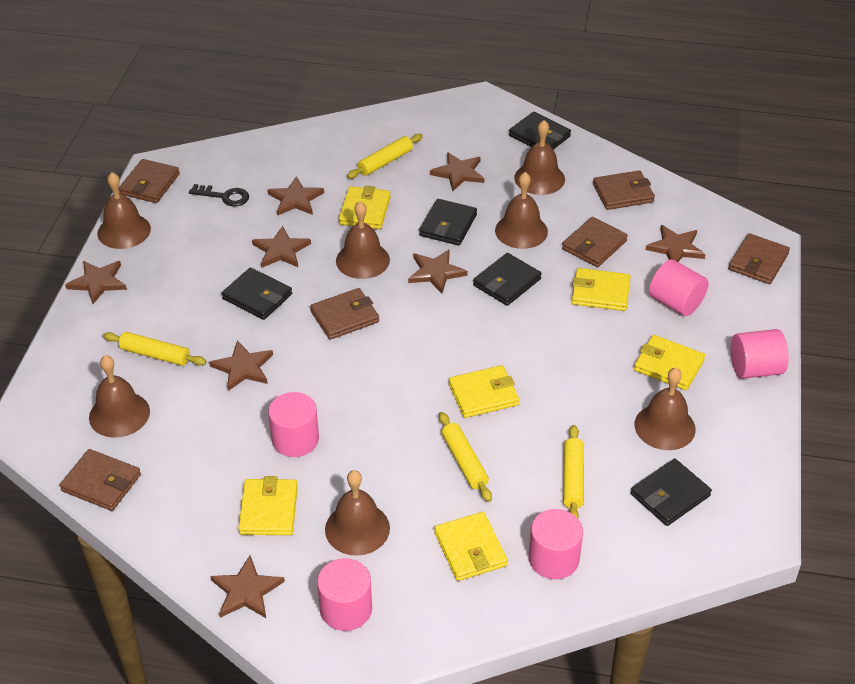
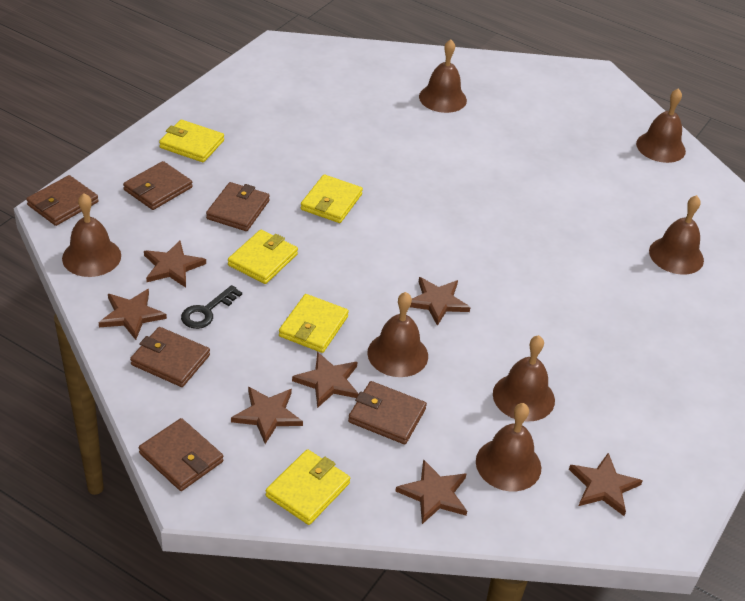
black wallet: [221,267,292,320] [419,199,477,246] [473,253,542,306] [509,112,571,149] [631,459,712,526] = 5 -> none = 0
brown star: [65,261,127,304] [209,340,273,391] [210,556,285,618] [252,226,311,268] [267,176,324,216] [408,249,468,294] [430,152,484,191] [645,225,705,262] = 8 -> [99,289,167,340] [144,241,206,287] [231,387,303,444] [292,352,359,408] [395,459,467,524] [410,277,470,326] [569,453,643,516] = 7
pink cylinder: [268,392,319,457] [317,558,372,631] [529,509,583,579] [649,259,708,316] [731,329,789,379] = 5 -> none = 0
yellow rolling pin: [103,332,206,366] [347,134,423,179] [439,412,492,502] [563,425,584,518] = 4 -> none = 0
yellow wallet: [238,476,298,535] [339,185,391,229] [434,512,508,581] [449,365,519,418] [572,268,631,311] [634,335,705,390] = 6 -> [159,120,224,163] [228,230,298,284] [265,449,350,525] [279,294,349,353] [301,175,363,223] = 5

